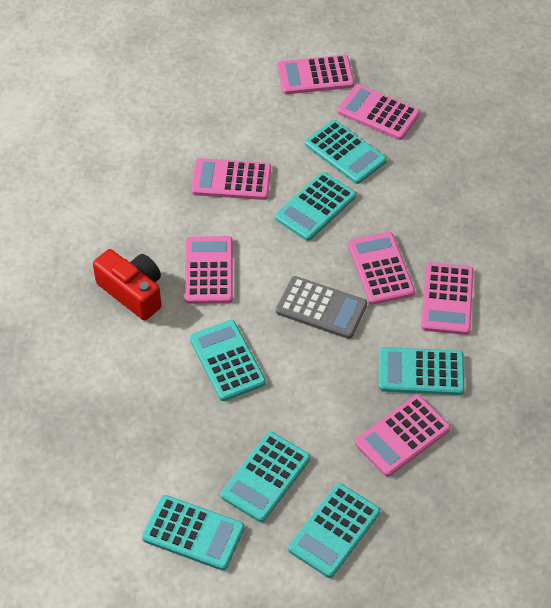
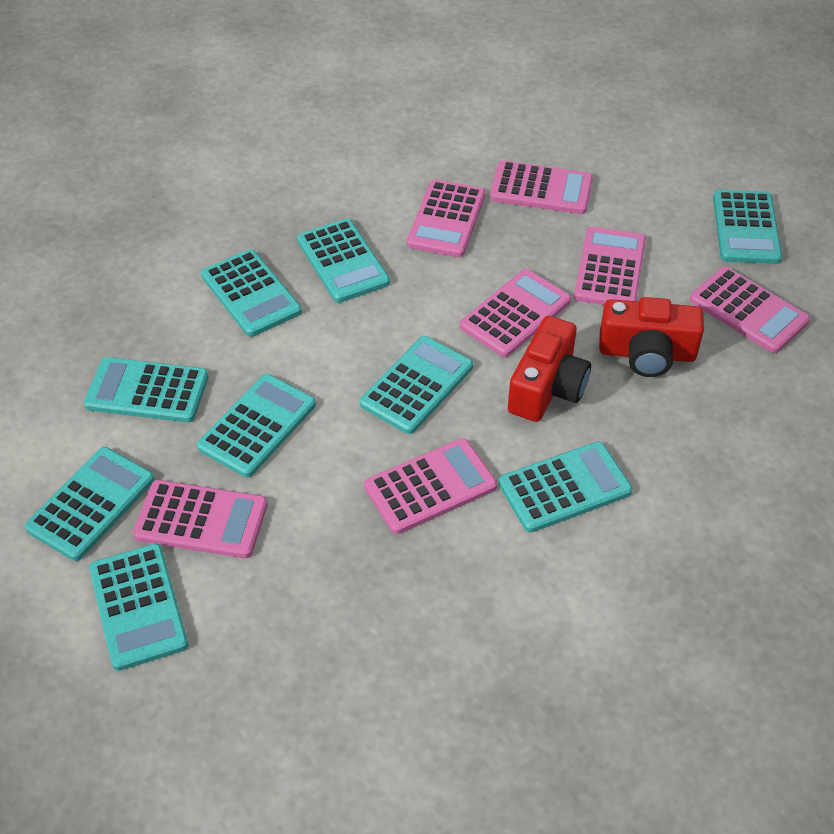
grey calculator: [276,276,367,339] = 1 -> none = 0
red camera: [93,249,162,320] = 1 -> [508,316,591,422] [599,297,704,377] = 2
turquoise calculator: [142,495,244,570] [190,320,266,401] [221,432,310,522] [275,172,356,241] [288,483,380,578] [305,120,387,184] [378,347,464,395] = 7 -> [25,447,155,561] [84,357,209,422] [89,544,189,671] [197,374,316,477] [201,249,302,337] [297,219,390,303] [360,336,473,434] [499,441,632,533] [713,190,782,264] = 9

